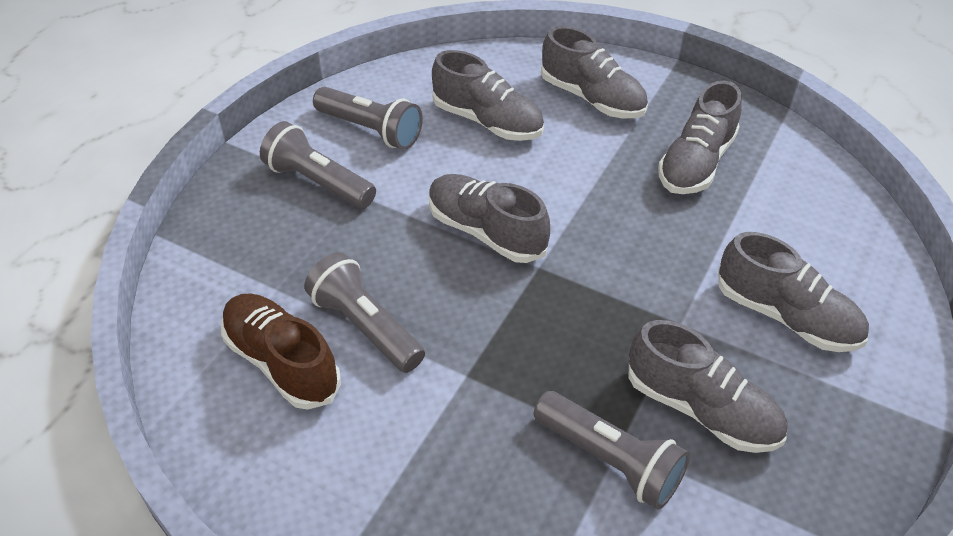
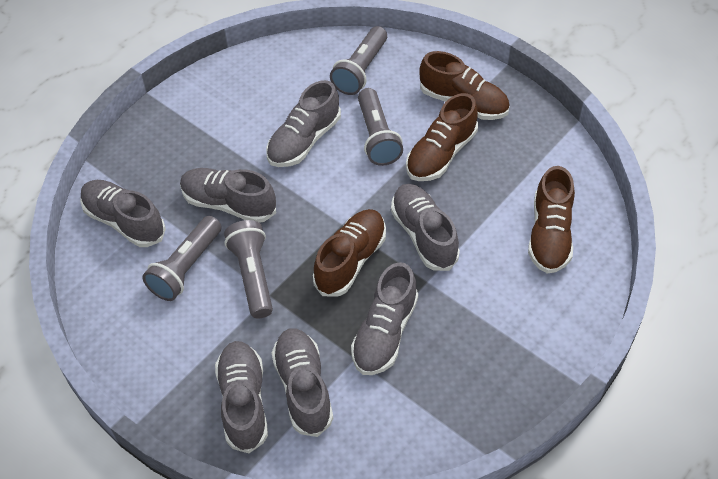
brown shoe: [221,293,341,410] = 1 -> [313,209,386,296] [406,93,478,181] [419,51,510,120] [528,166,575,274] = 4
grey shoe: [429,174,550,263] [432,50,544,141] [541,26,648,118] [628,320,788,453] [658,81,742,194] [718,232,869,352] = 6 -> [80,180,166,247] [180,168,276,223] [215,341,268,453] [266,80,341,167] [272,328,333,437] [351,262,418,375] [391,184,460,271] = 7

